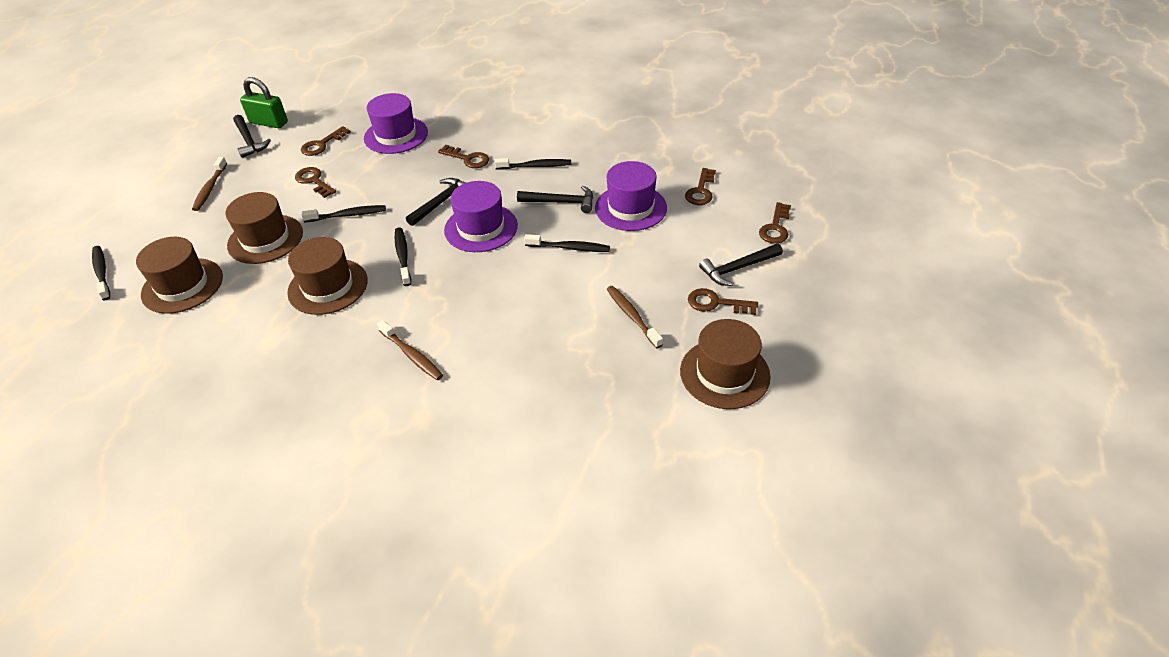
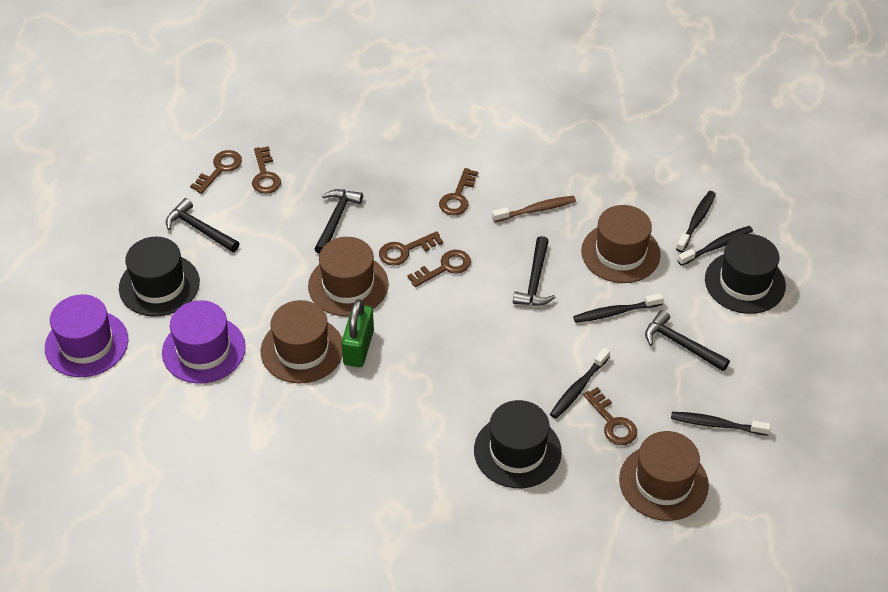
black hat: none = 0 -> [119,237,200,317] [474,400,562,488] [705,234,786,314] = 3
brown toothbrush: [192,157,227,211] [377,320,443,380] [607,286,663,349] = 3 -> [492,196,576,222] = 1
purple hat: [364,93,428,154] [444,181,518,252] [595,161,667,231] = 3 -> [45,294,128,377] [162,300,246,384] = 2

